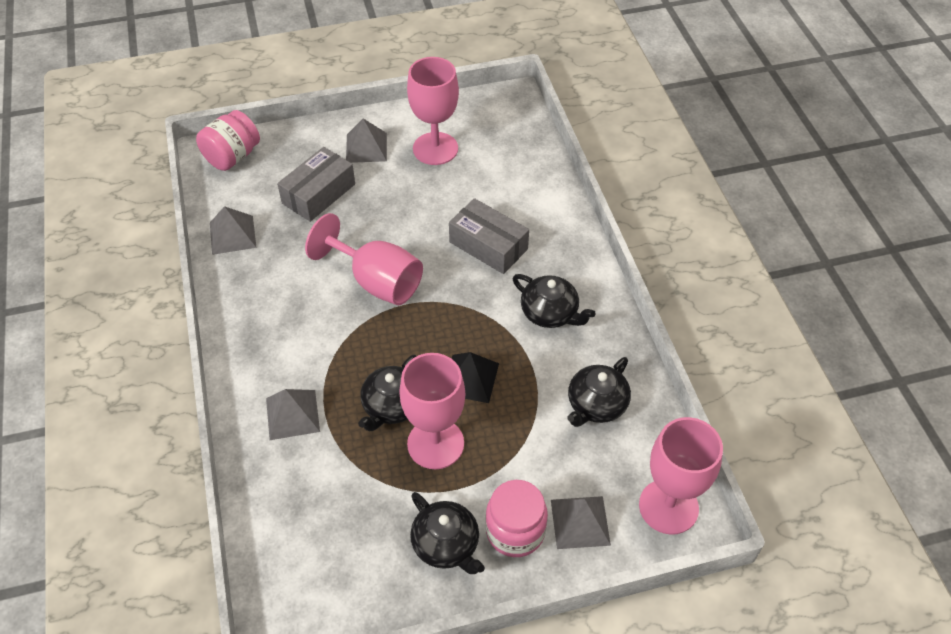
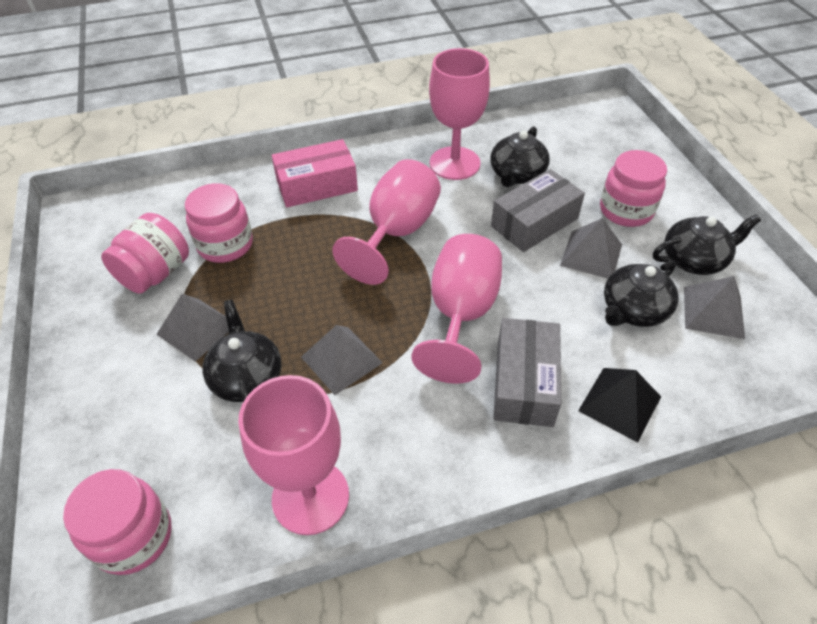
pink box: none = 0 -> [272,139,358,207] = 1
pink jar: [196,110,260,171] [485,480,548,557] = 2 -> [63,469,172,575] [101,213,189,294] [185,183,253,263] [600,150,667,227] = 4

